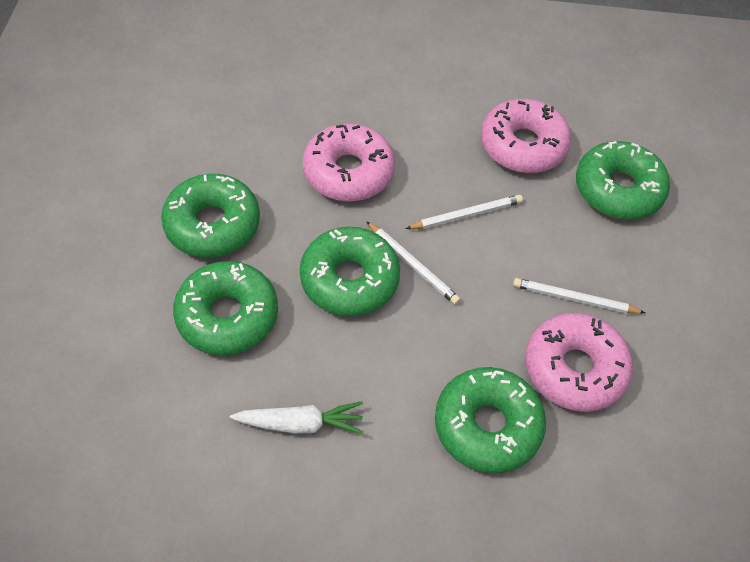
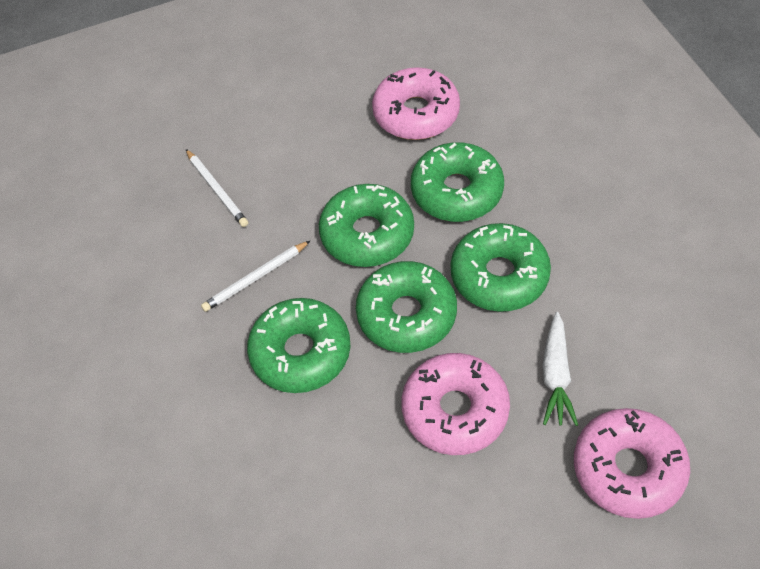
white pencil: [366,221,460,305] [406,195,523,229] [513,278,645,314] = 3 -> [186,149,248,227] [201,240,311,312] = 2

